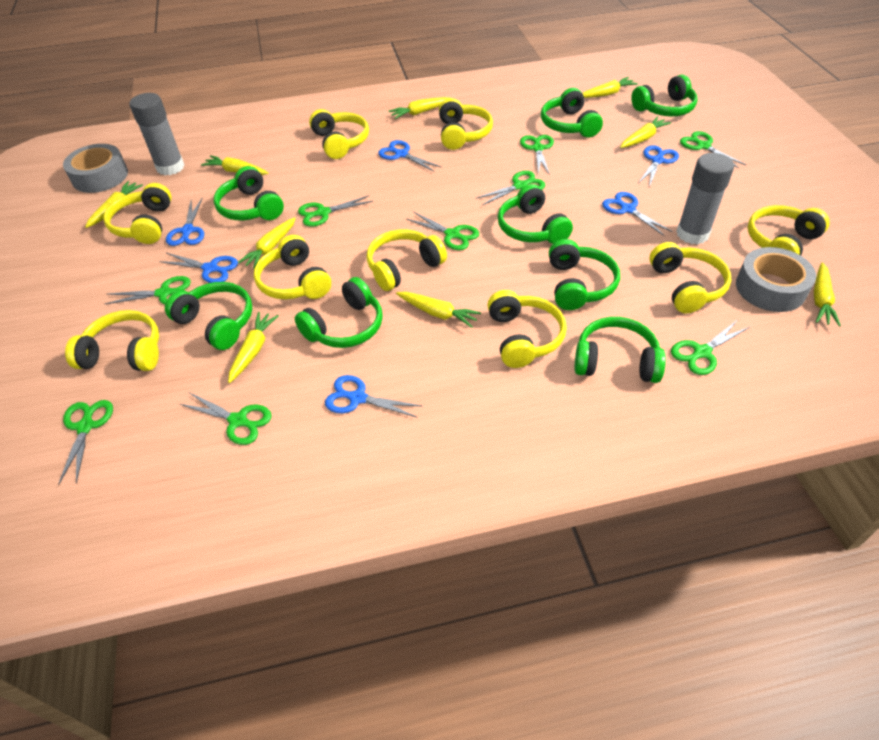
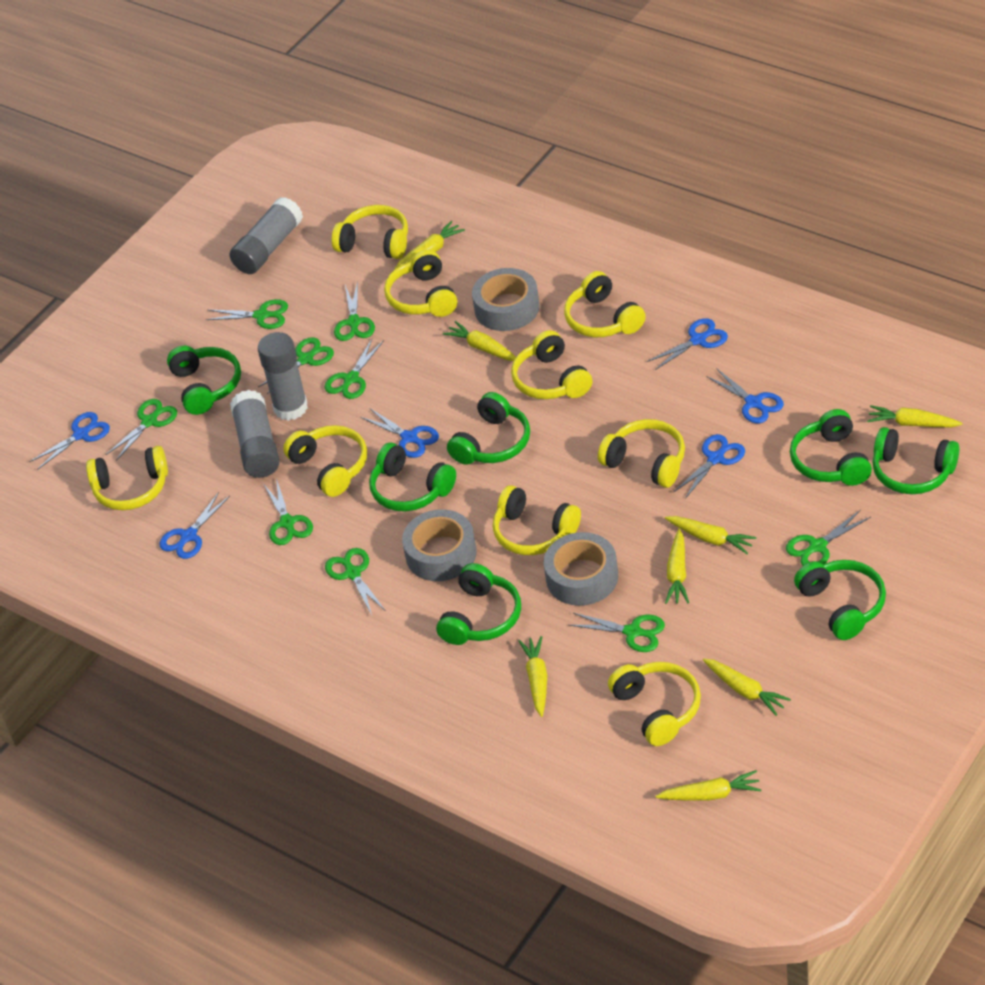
green headphones: [165,282,253,350] [214,166,284,220] [295,277,383,348] [498,184,573,244] [541,88,603,138] [549,239,620,310] [574,317,666,383] [631,75,697,116] = 8 -> [167,346,241,415] [369,442,456,512] [436,563,521,645] [447,392,530,465] [790,409,872,486] [794,560,886,640] [872,427,959,494] = 7
grey glue stick: [130,93,185,175] [676,153,734,244] = 2 -> [230,197,303,274] [230,390,280,478] [258,332,308,421] = 3
grey tape: [63,144,128,193] [736,247,816,312] = 2 -> [402,509,477,581] [472,268,540,331] [544,532,618,606] = 3
yellow carrot: [85,181,143,228] [201,155,268,175] [228,312,278,383] [238,217,296,269] [389,97,448,119] [396,292,481,328] [582,77,638,98] [620,117,671,148] [814,262,841,327] = 9 -> [395,221,465,269] [443,321,516,361] [518,636,547,717] [655,770,761,801] [665,516,757,554] [665,529,689,604] [703,658,791,716] [867,405,962,427] = 8

